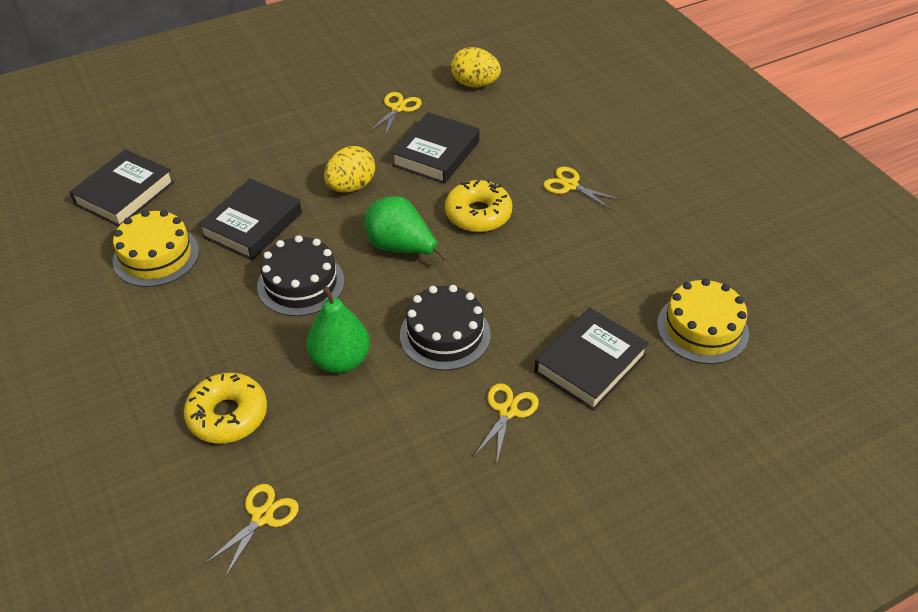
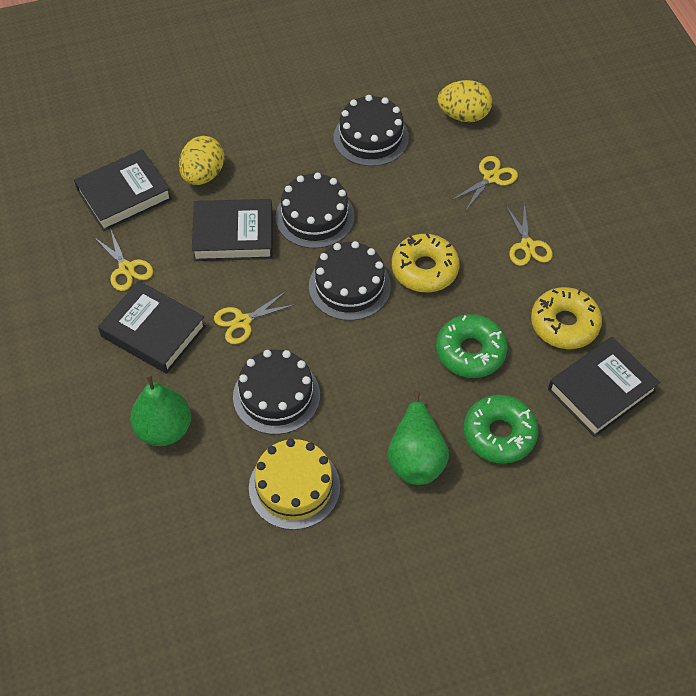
black cake: [257,235,344,316] [400,285,491,370] = 2 -> [233,350,320,435] [276,173,354,248] [309,241,391,321] [334,95,409,166] = 4
green donut: none = 0 -> [436,314,508,378] [464,395,538,464] = 2
yellow cake: [113,210,199,287] [657,278,749,364] = 2 -> [249,439,340,530] = 1

